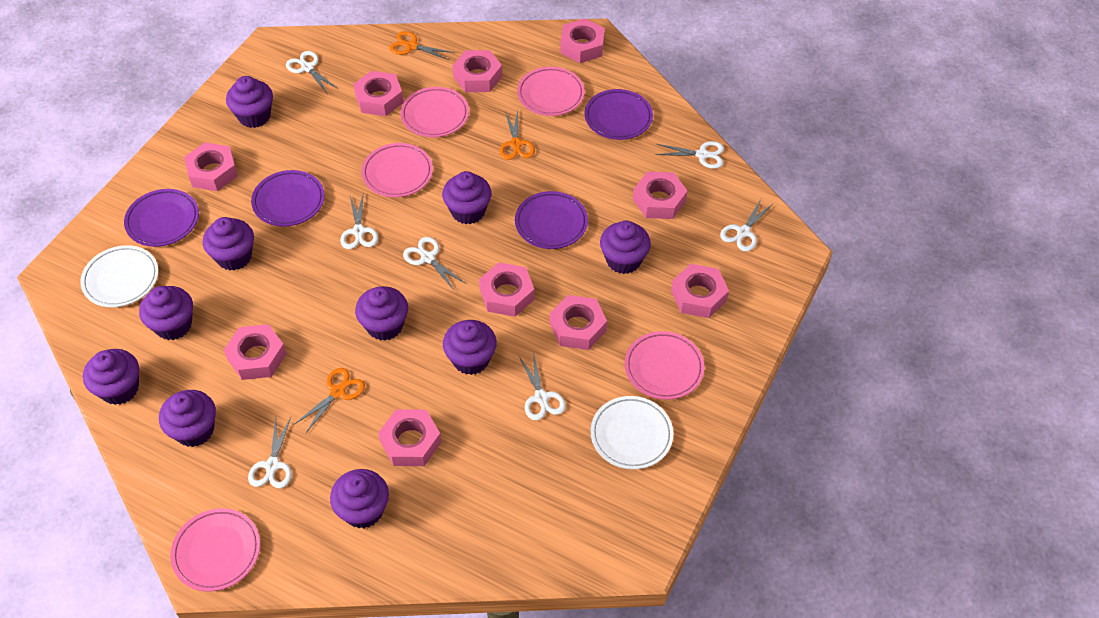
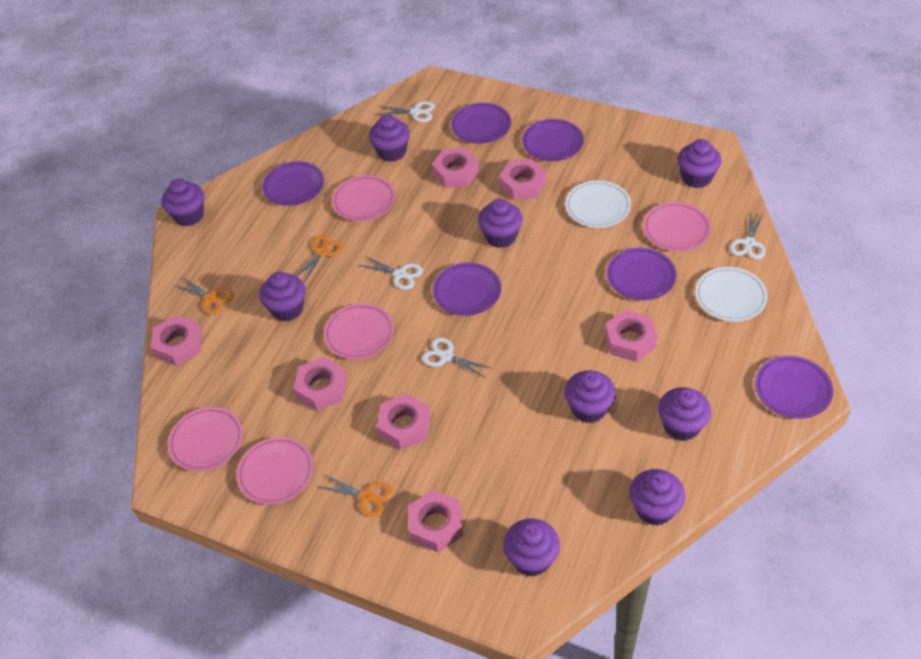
pink nut: [184,143,238,191] [224,324,287,380] [353,71,403,116] [378,409,441,466] [452,50,502,92] [479,262,535,317] [550,295,607,350] [560,19,605,63] [633,171,688,219] [671,264,729,318] = 10 -> [151,315,202,366] [294,357,347,411] [377,393,430,450] [408,490,463,552] [432,148,479,188] [499,159,546,200] [605,310,657,362] = 7
purple cupcake: [83,349,139,405] [139,286,193,340] [159,390,216,447] [203,217,254,271] [226,76,273,128] [330,469,389,528] [355,286,408,341] [442,171,492,224] [443,320,497,375] [600,221,651,274] = 10 -> [161,179,204,226] [259,272,306,322] [369,114,410,162] [478,199,523,248] [503,518,560,576] [564,370,616,423] [629,469,685,526] [658,387,711,441] [677,139,721,188] = 9
purple plate: [124,189,199,247] [251,170,325,227] [515,191,588,249] [585,89,653,140] = 4 -> [262,161,324,206] [433,262,501,316] [451,103,511,144] [522,119,584,161] [607,248,676,300] [755,356,833,419] = 6
white scissors: [248,417,291,488] [286,51,338,93] [340,195,378,249] [403,237,465,291] [519,352,566,421] [655,141,724,169] [720,199,774,252] = 7 -> [359,255,423,290] [376,101,435,122] [422,337,492,378] [730,210,765,260] = 4

